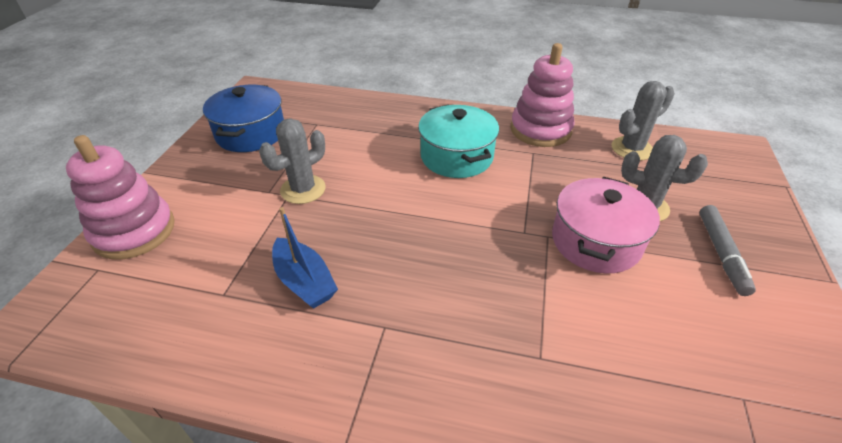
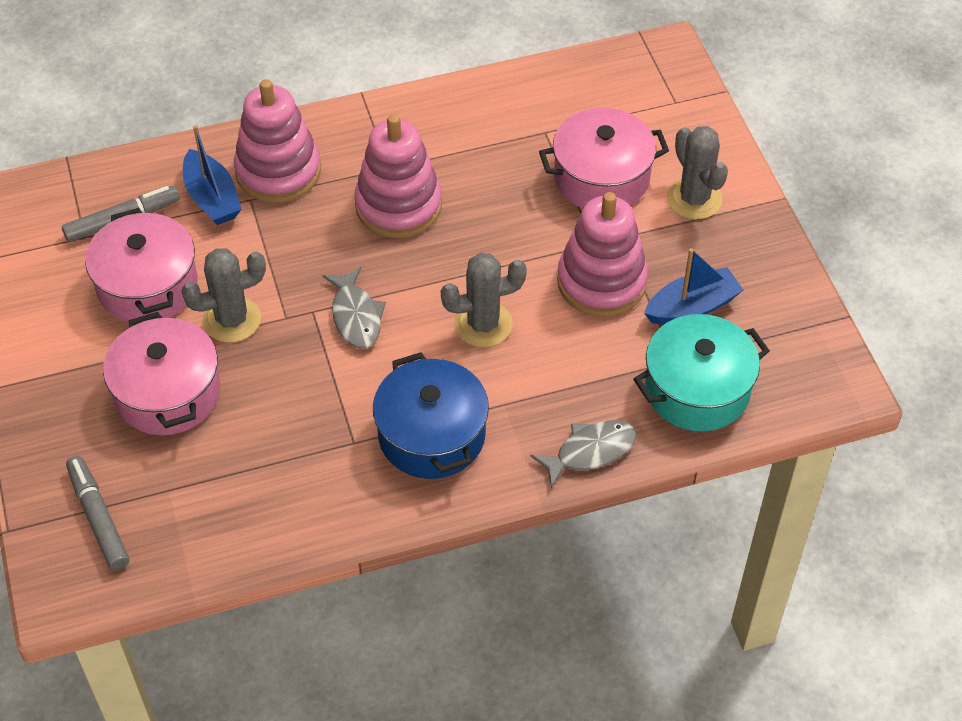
blue boat: [272,207,338,309] = 1 -> [183,125,242,225] [644,248,743,325] = 2
grey fish: none = 0 -> [323,267,386,348] [531,420,637,488] = 2
grey marker: [700,205,756,296] = 1 -> [62,186,180,242] [66,456,129,571] = 2
pink pot: [552,177,660,274] = 1 -> [85,208,198,322] [103,312,220,435] [539,108,669,208] = 3
pink stacking toy: [66,135,175,260] [510,43,575,147] = 2 -> [234,79,321,203] [354,114,442,238] [557,192,648,317] = 3

